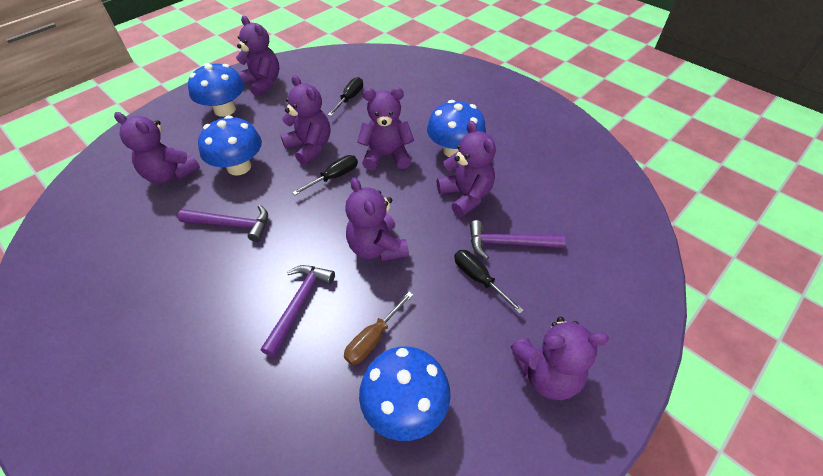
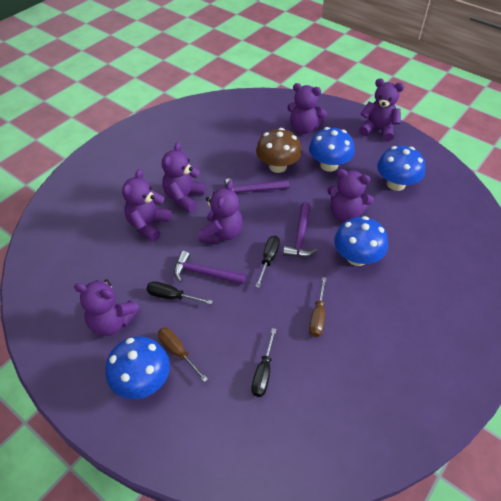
brown mushroom: none = 0 -> [256,128,302,173] = 1
brown screwdriver: [344,292,413,365] = 1 -> [158,327,208,382] [309,277,327,337] = 2

